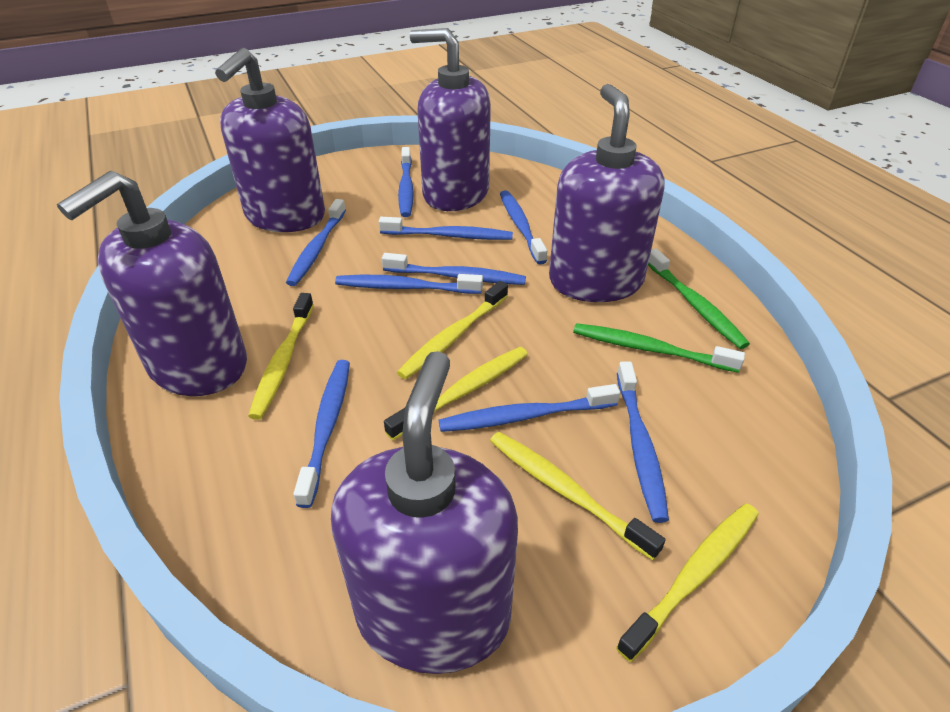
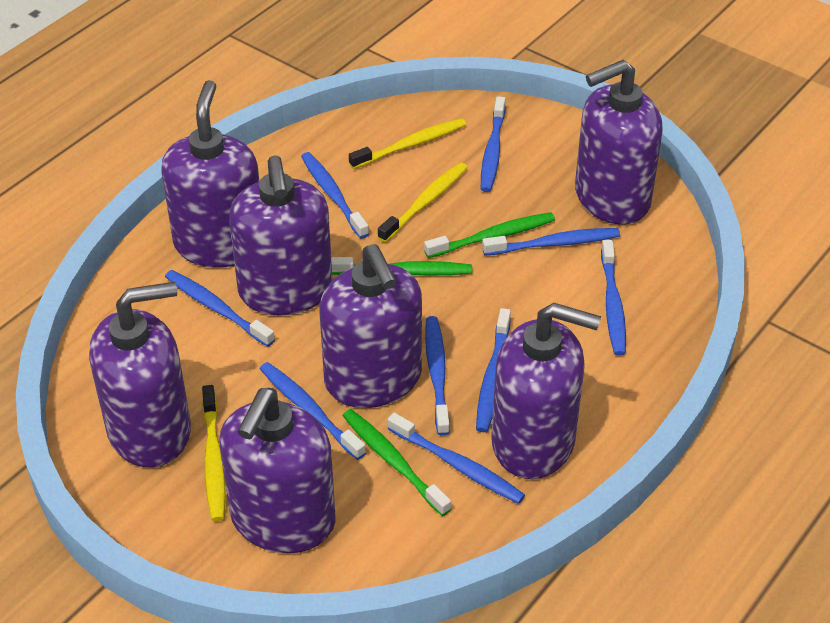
green toothbrush: [573,323,745,373] [648,249,750,349] = 2 -> [331,257,472,275] [343,409,451,516] [424,212,555,258] = 3
purple soap dispenser: [57,171,247,396] [215,48,325,232] [331,351,518,674] [410,28,491,211] [549,84,665,302] = 5 -> [89,282,191,468] [161,80,259,268] [219,388,335,553] [229,155,332,316] [319,244,422,408] [491,303,601,479] [575,60,663,224] = 7
yellow toothbrush: [248,293,314,420] [384,347,528,440] [397,281,508,379] [490,432,665,560] [616,503,759,662] = 5 -> [202,385,226,521] [349,118,466,169] [378,163,468,242] = 3

